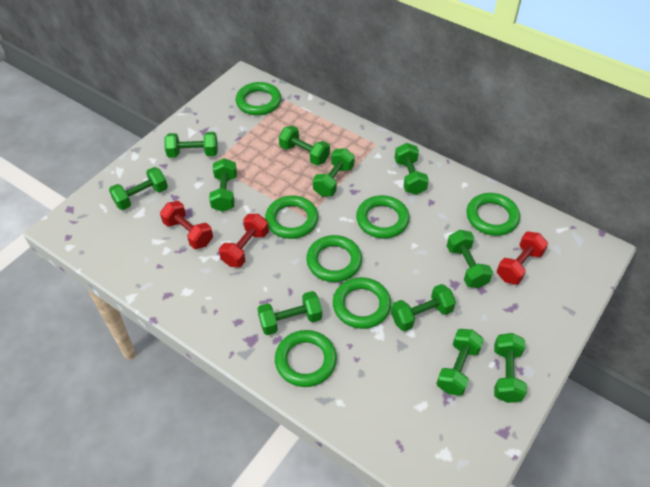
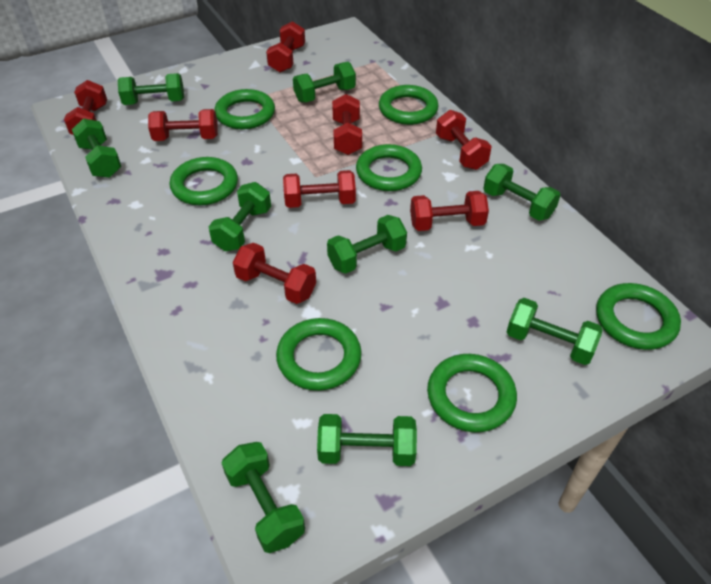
green dumbbell: [109,167,168,210] [164,132,218,158] [209,158,237,212] [257,291,322,335] [279,126,330,166] [313,148,355,197] [391,284,456,331] [395,143,429,195] [436,329,484,396] [447,230,493,288] [494,333,527,403] = 11 -> [72,118,121,178] [118,73,184,105] [209,182,271,251] [222,442,305,553] [293,62,356,102] [317,414,417,466] [327,215,407,274] [483,164,560,221] [507,298,603,365] = 9
red dumbbell: [160,201,213,249] [219,214,269,267] [497,231,548,285] = 3 -> [64,80,107,135] [148,109,218,141] [233,243,316,304] [266,21,305,72] [283,170,356,208] [332,94,362,155] [410,191,489,231] [436,110,492,170] = 8

